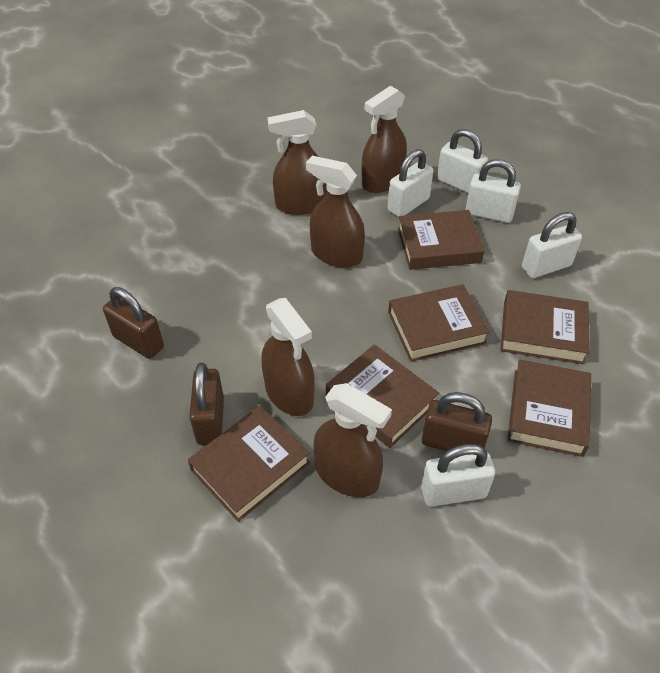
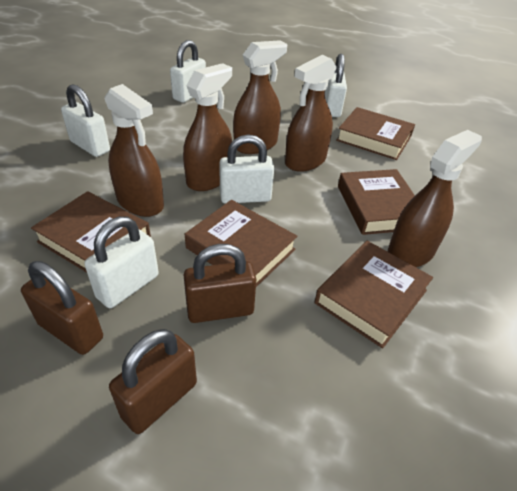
brown book: [188,406,310,522] [326,344,440,448] [388,284,490,362] [398,210,485,270] [501,290,590,364] [508,359,591,457] = 6 -> [31,191,151,273] [185,200,297,287] [315,241,433,348] [336,107,415,160] [338,169,415,235] = 5

